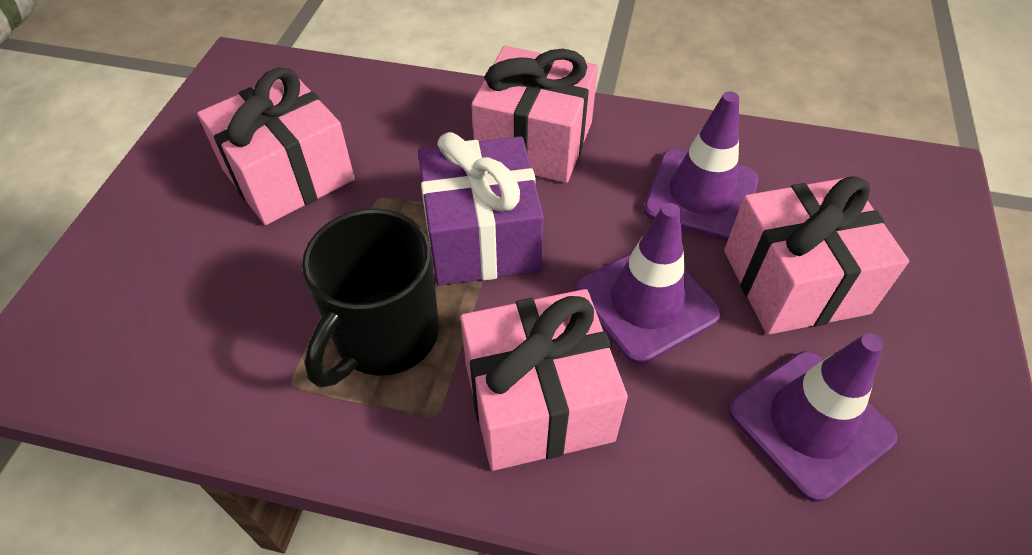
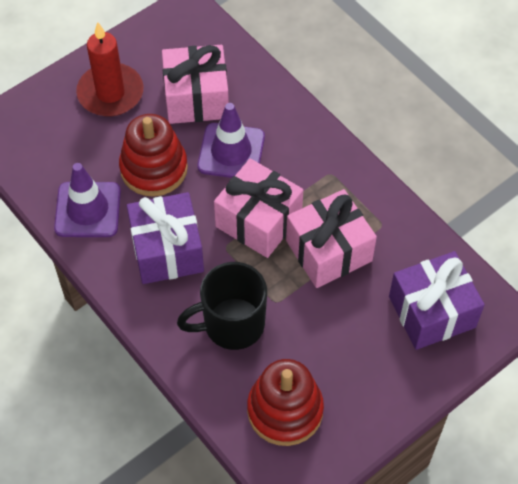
pink gift: [197,67,355,225] [460,289,628,471] [471,46,598,183] [724,176,909,335] = 4 -> [162,45,229,124] [214,158,303,258] [286,189,377,288] = 3
purple gift: [418,132,544,286] = 1 -> [127,192,204,284] [389,251,484,350] = 2
purple traffic cone: [576,203,721,364] [644,91,759,241] [728,333,898,502] = 3 -> [54,163,121,237] [197,103,265,178] = 2
red candle: none = 0 -> [76,22,143,116] = 1
red stacking toy: none = 0 -> [119,114,188,197] [247,359,324,446] = 2

